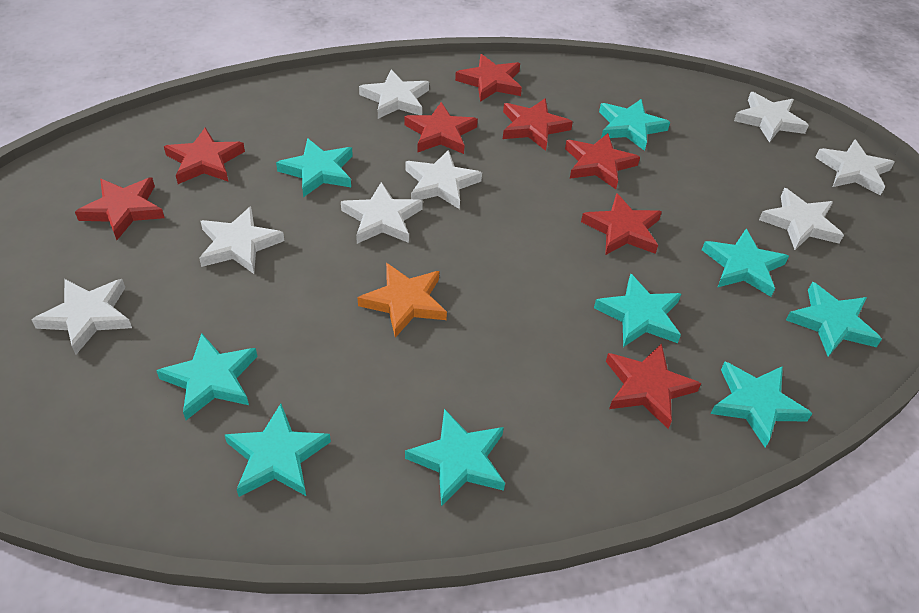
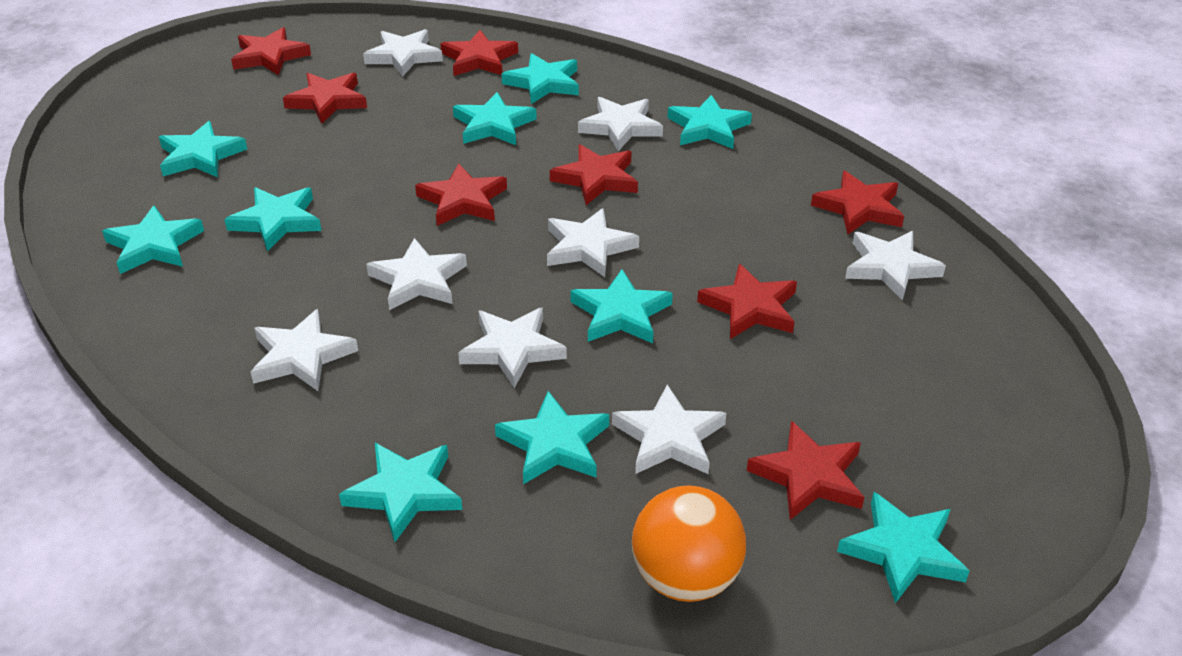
orange ball: none = 0 -> [632,485,746,602] = 1
orange star: [358,263,447,338] = 1 -> none = 0
turquoise star: [156,333,258,420] [225,404,331,497] [276,138,353,197] [405,409,505,507] [594,274,681,347] [599,99,670,151] [702,229,789,297] [711,362,813,447] [786,282,882,357] = 9 -> [102,206,204,274] [159,121,247,177] [224,187,322,252] [339,443,462,542] [453,92,537,145] [495,391,609,484] [502,53,579,104] [570,269,673,343] [667,95,752,149] [837,492,970,603] = 10

